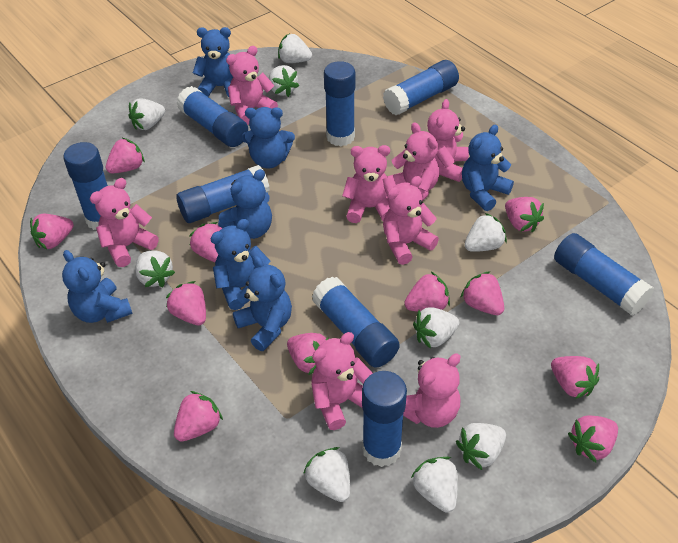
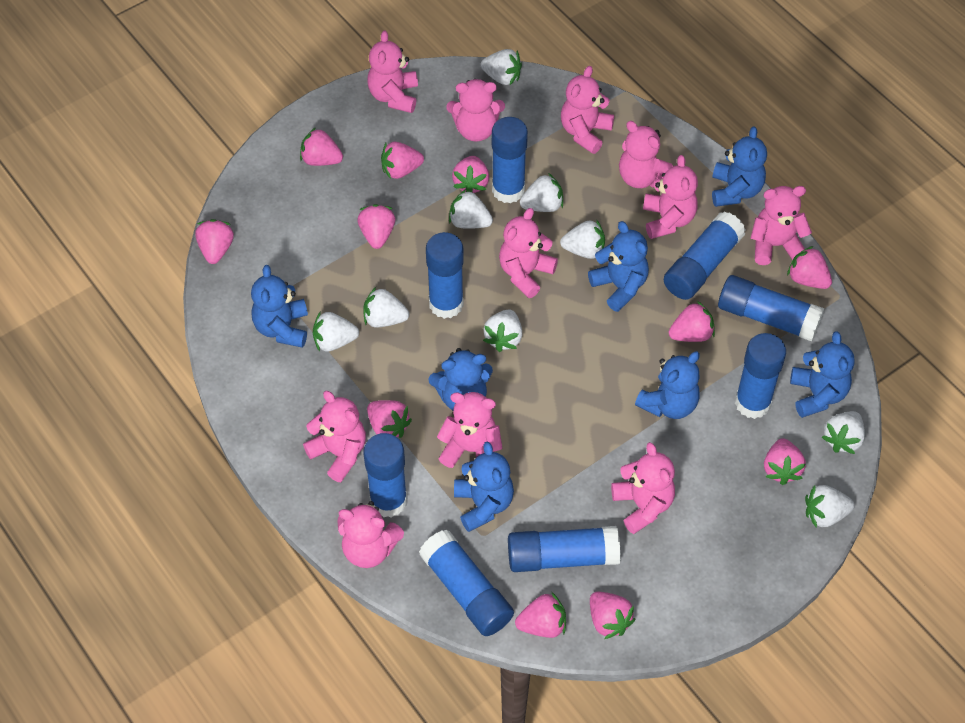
pink teddy bear: [90,178,158,267] [226,46,278,125] [312,332,373,430] [342,145,396,223] [383,176,439,265] [387,122,439,200] [403,354,461,428] [427,99,469,182] = 8 -> [303,391,366,482] [337,501,404,568] [367,31,418,113] [437,392,502,468] [446,79,505,142] [499,208,558,298] [561,66,614,154] [611,442,675,534] [619,121,673,188] [643,155,698,239] [751,186,812,265] = 11

